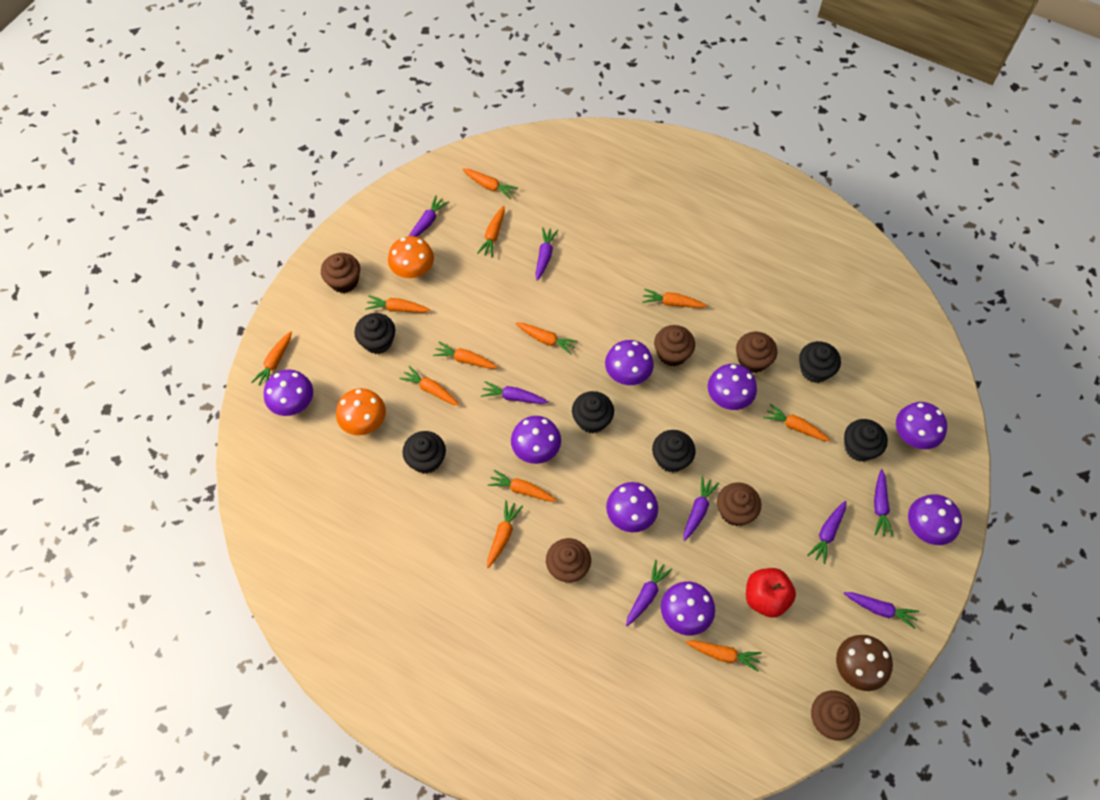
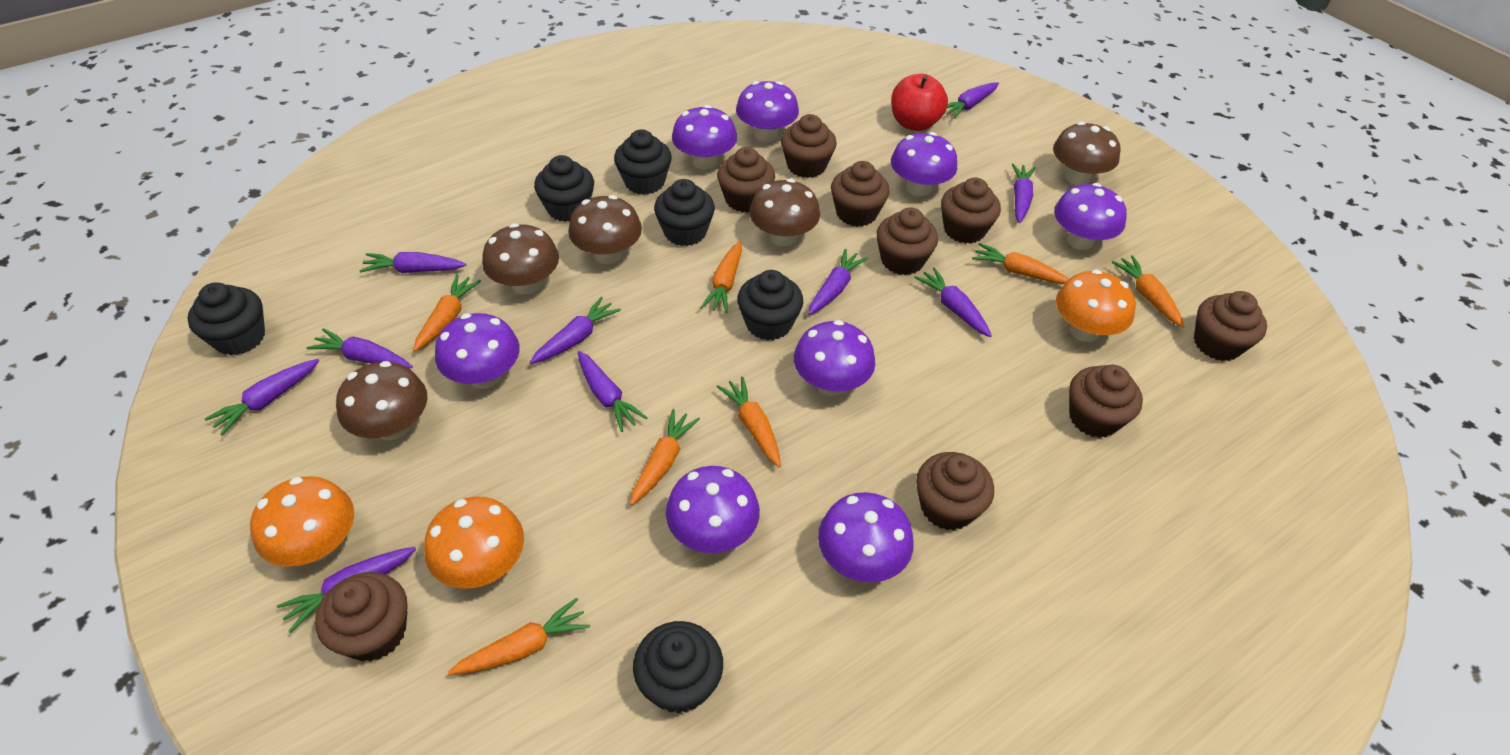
brown cupcake: [321,253,360,293] [546,538,591,582] [654,325,695,366] [717,482,761,526] [736,332,777,373] [811,690,860,741] = 6 -> [315,572,408,662] [717,147,775,213] [781,114,837,178] [831,161,890,227] [877,207,938,275] [916,452,994,530] [941,178,1001,244] [1069,365,1143,438] [1194,291,1267,361] = 9
brown mushroom: [836,635,893,691] = 1 -> [336,361,427,440] [482,223,559,295] [568,195,642,264] [749,179,820,247] [1053,122,1121,185] = 5
orange carrot: [251,331,292,386] [365,295,430,313] [399,366,459,406] [433,342,498,369] [462,169,518,199] [477,206,505,258] [487,500,523,568] [488,469,557,501] [515,323,578,355] [642,288,707,308] [685,640,762,672] [764,404,830,441] = 12 -> [413,274,481,352] [448,598,590,675] [630,409,700,505] [701,241,742,313] [717,376,781,467] [972,243,1069,284] [1112,255,1184,327] = 7
orange mushroom: [336,388,386,435] [388,236,434,278] = 2 -> [250,476,354,567] [424,496,524,589] [1056,269,1136,342] = 3
purple carrot: [409,195,449,237] [481,381,548,404] [535,227,558,281] [626,560,672,626] [684,476,719,541] [808,501,846,564] [844,592,919,629] [874,469,894,537] = 8 -> [205,359,319,435] [277,547,416,633] [306,328,413,368] [360,252,466,273] [530,297,621,364] [578,351,648,432] [808,249,868,315] [914,268,992,337] [946,82,999,119] [1012,163,1035,223] = 10

